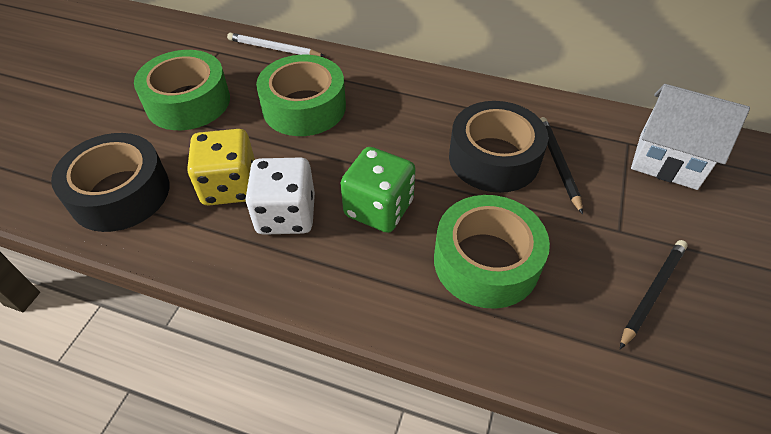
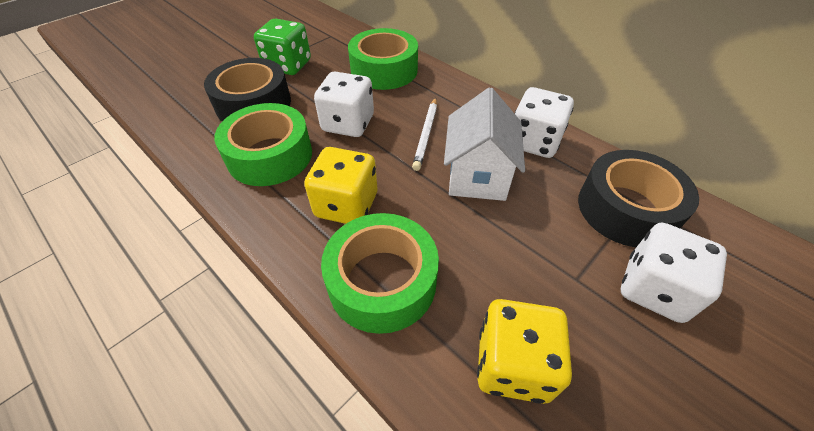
black pencil: [540,117,583,214] [620,240,688,349] = 2 -> none = 0
white dice: [245,157,315,235] = 1 -> [314,72,374,137] [515,87,574,158] [621,223,727,323] = 3
yellow dice: [187,129,255,206] = 1 -> [304,147,377,224] [477,299,572,404] = 2

